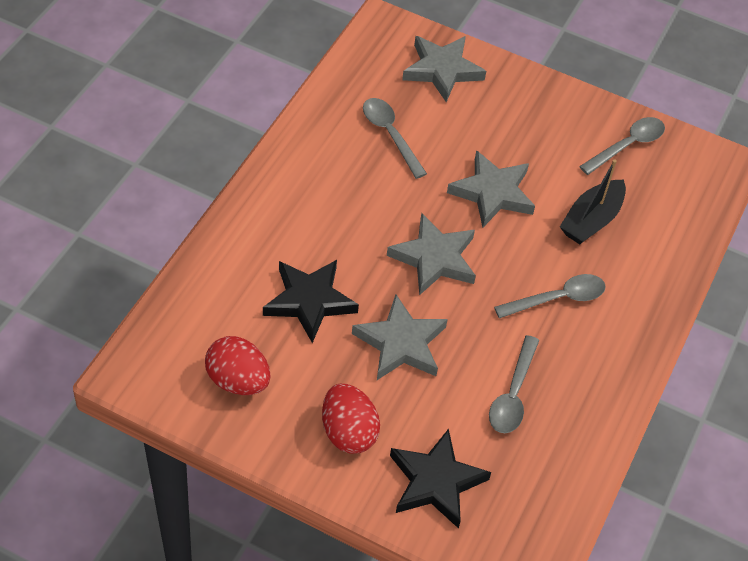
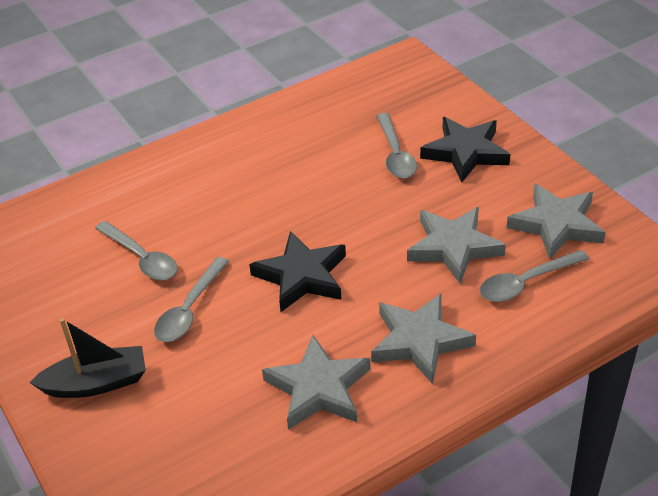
red egg: [205,336,271,395] [322,384,380,454] = 2 -> none = 0

